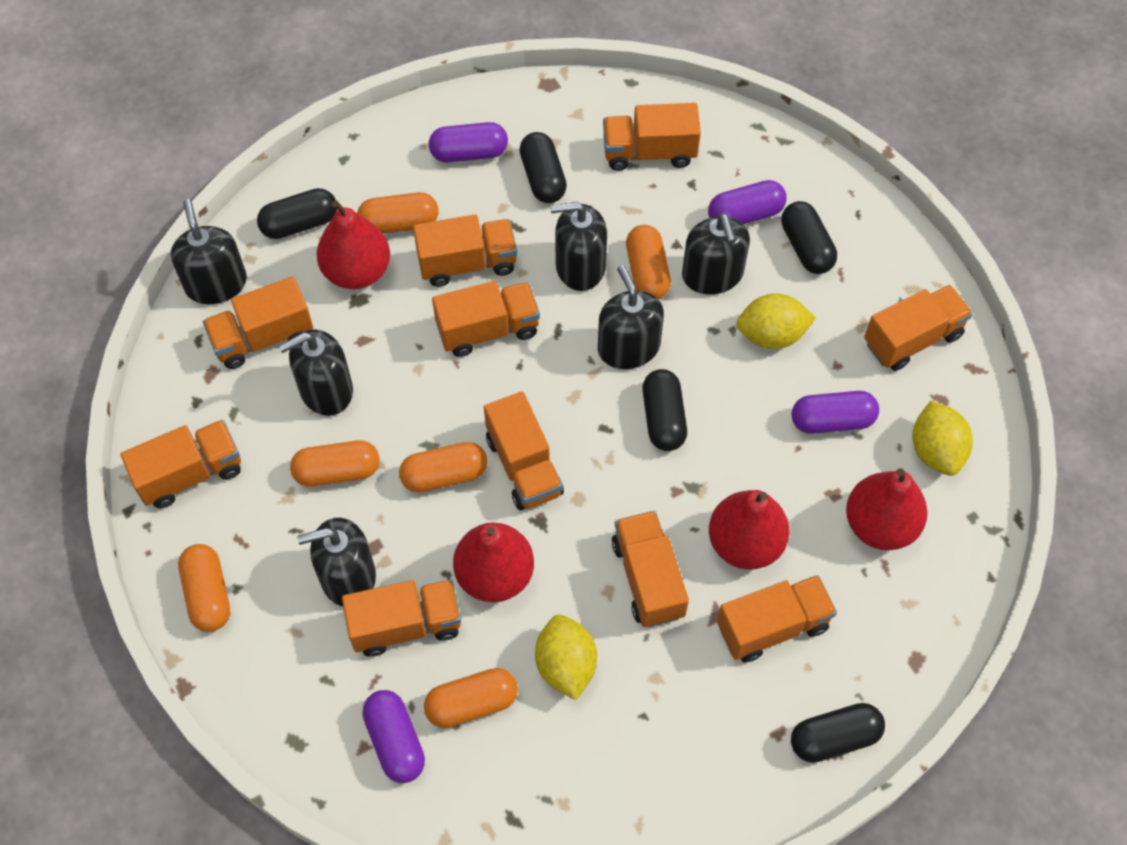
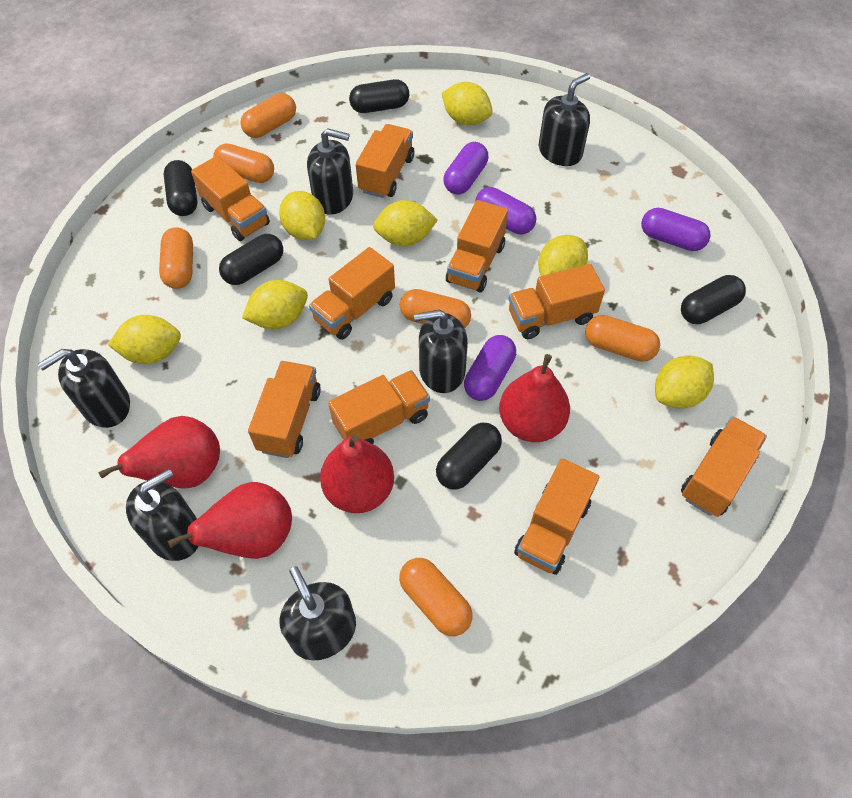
orange truck: [121,420,241,508] [203,276,313,369] [342,580,461,657] [413,214,517,287] [432,281,540,357] [484,391,564,510] [603,103,701,171] [612,511,689,627] [717,575,837,662] [864,285,973,371] = 10 -> [191,156,270,241] [248,361,321,458] [309,247,395,340] [328,370,430,444] [356,124,414,198] [446,200,508,293] [508,264,605,339] [514,458,599,575] [681,416,767,517] = 9
yellow lemon: [535,615,597,700] [736,294,816,349] [912,401,973,476] = 3 -> [108,315,181,364] [242,280,308,329] [279,191,325,240] [373,200,438,246] [442,82,493,125] [538,235,588,276] [655,355,714,409] = 7

